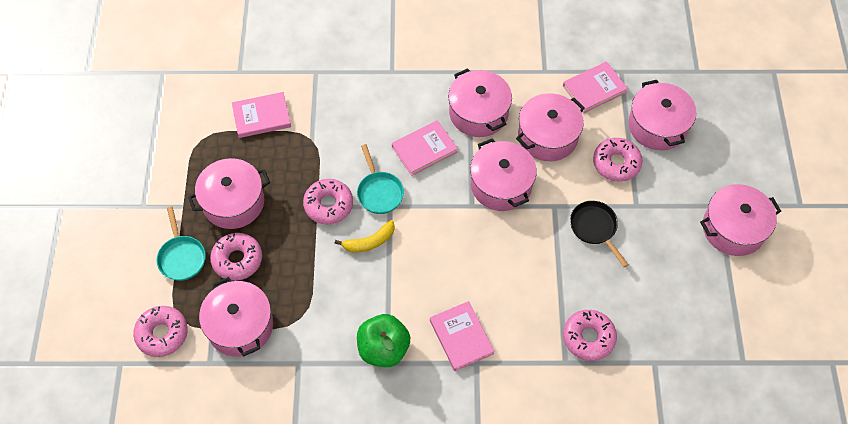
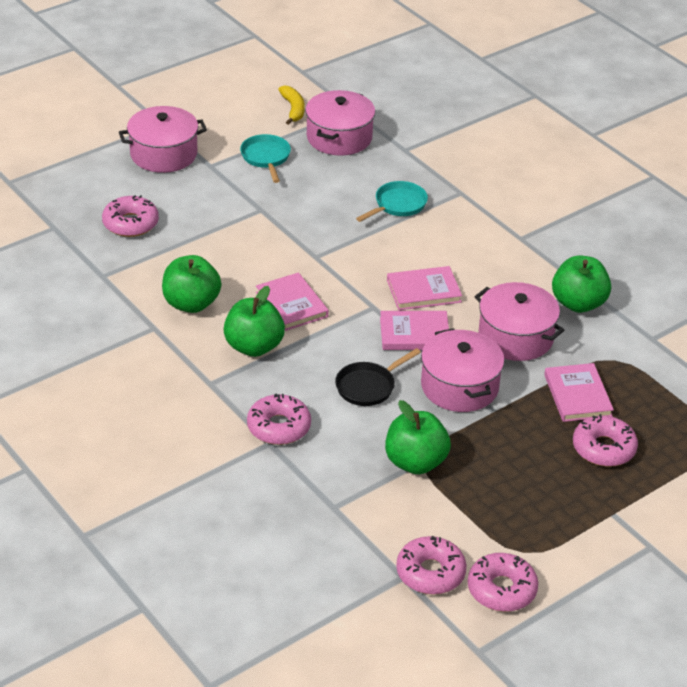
green apple: [357,314,410,367] = 1 -> [162,255,221,313] [223,286,285,357] [385,400,451,474] [552,256,611,313] = 4
pink pot: [188,158,270,229] [199,277,273,357] [448,68,512,137] [470,139,537,211] [516,93,585,161] [628,80,696,150] [700,184,781,256] = 7 -> [119,106,207,173] [305,90,375,156] [421,328,504,412] [475,282,564,361] = 4

